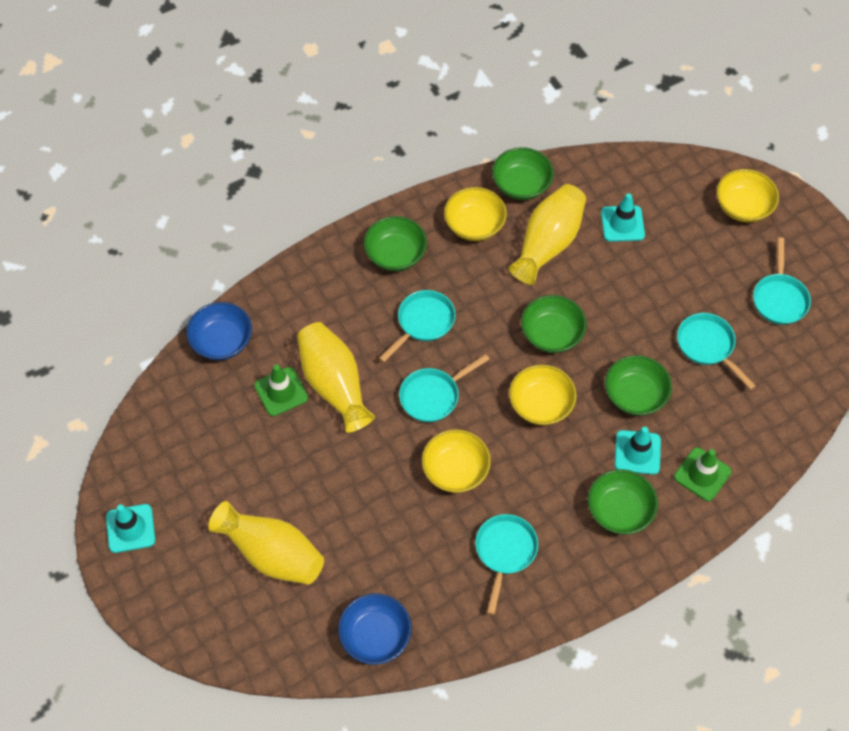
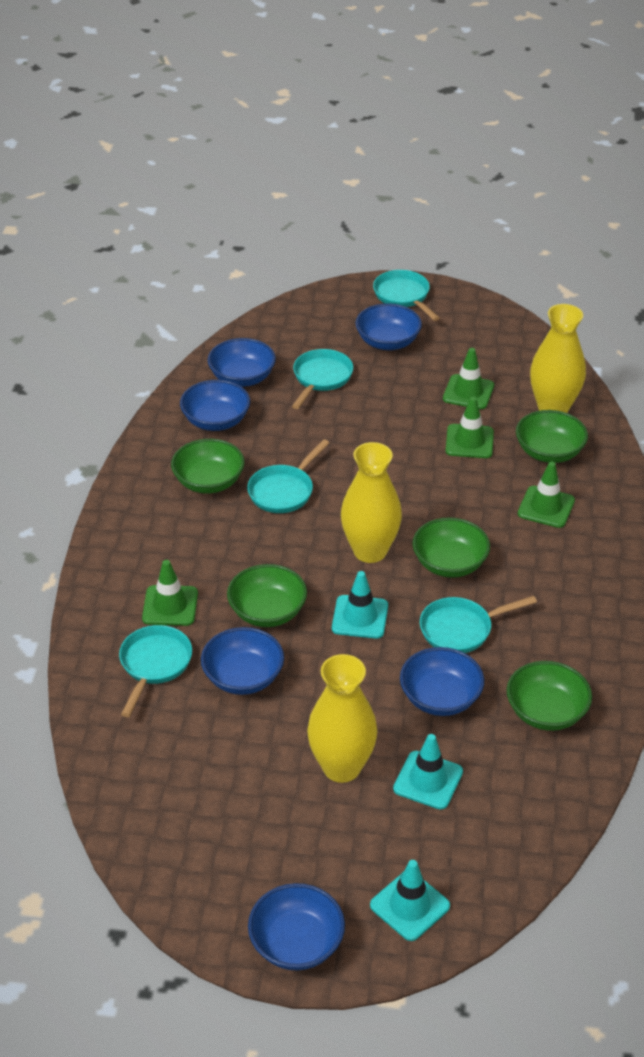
blue bowl: [186,302,252,360] [338,593,412,665] = 2 -> [180,380,250,431] [201,627,284,695] [208,338,276,387] [248,883,345,970] [355,303,422,350] [400,647,484,716] = 6
green traffic cone: [254,365,308,416] [674,447,732,501] = 2 -> [142,560,198,626] [443,348,494,409] [446,397,494,458] [518,462,575,528] = 4
yellow bowl: [422,429,491,493] [444,187,507,241] [509,364,577,425] [716,169,779,222] = 4 -> none = 0

